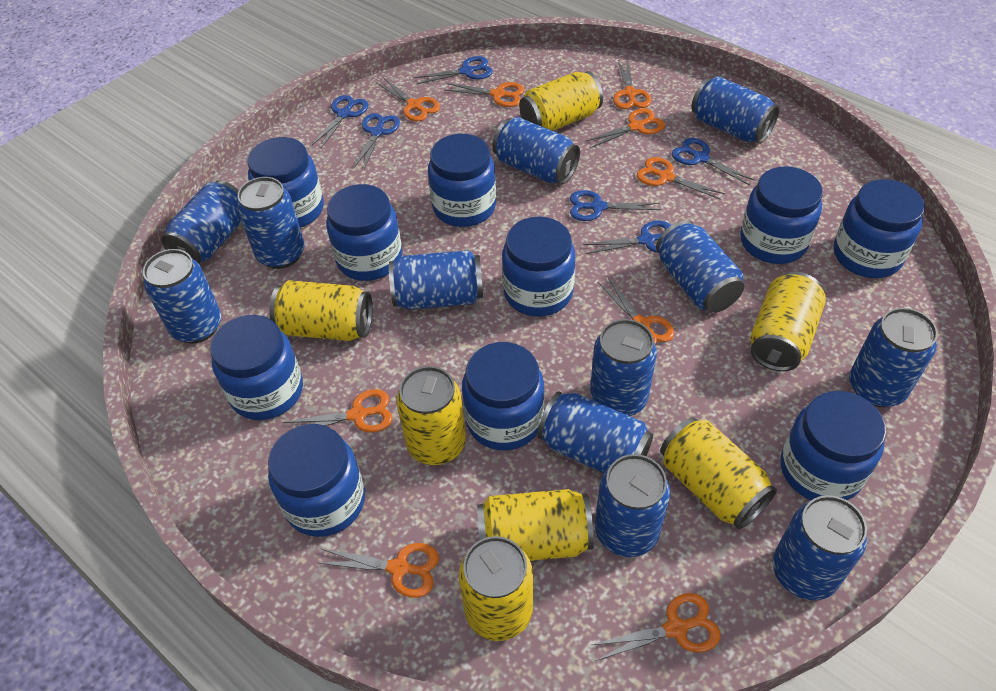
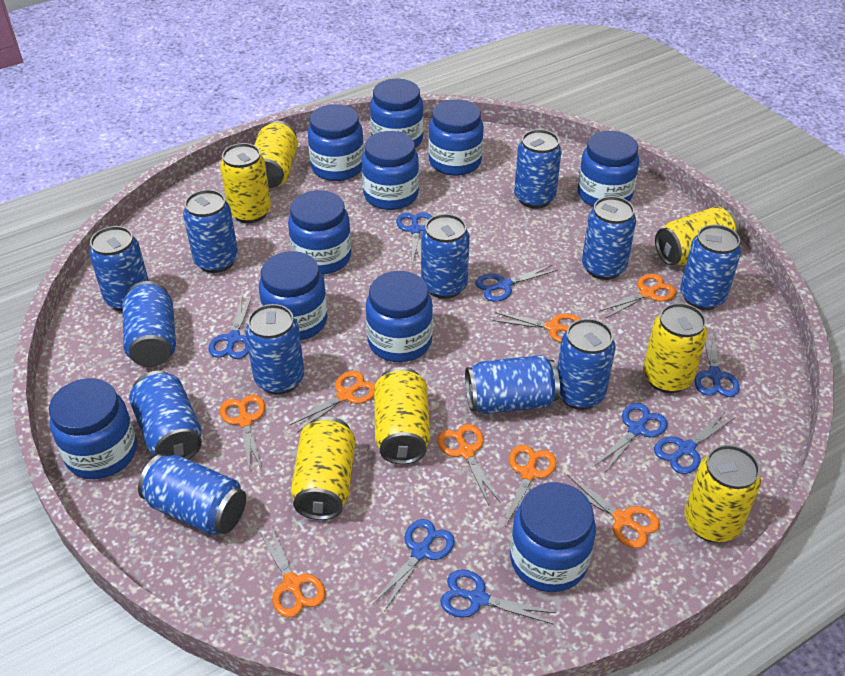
blue scissors: [312,95,368,149] [354,113,400,169] [414,56,493,84] [570,190,661,221] [583,220,671,254] [672,138,755,186] = 6 -> [208,296,252,359] [373,519,455,611] [396,212,432,264] [440,569,556,625] [475,265,558,302] [595,403,668,474] [654,411,734,474] [694,332,740,397] = 8
orange scissors: [283,389,392,433] [318,543,439,598] [377,77,440,121] [444,82,524,107] [585,108,665,148] [592,593,721,661] [598,276,675,345] [613,59,651,109] [637,157,725,200] = 9 -> [220,394,265,472] [258,524,325,618] [290,371,375,433] [437,424,500,505] [493,312,580,343] [505,445,556,526] [567,475,660,548] [600,274,676,319] = 8

